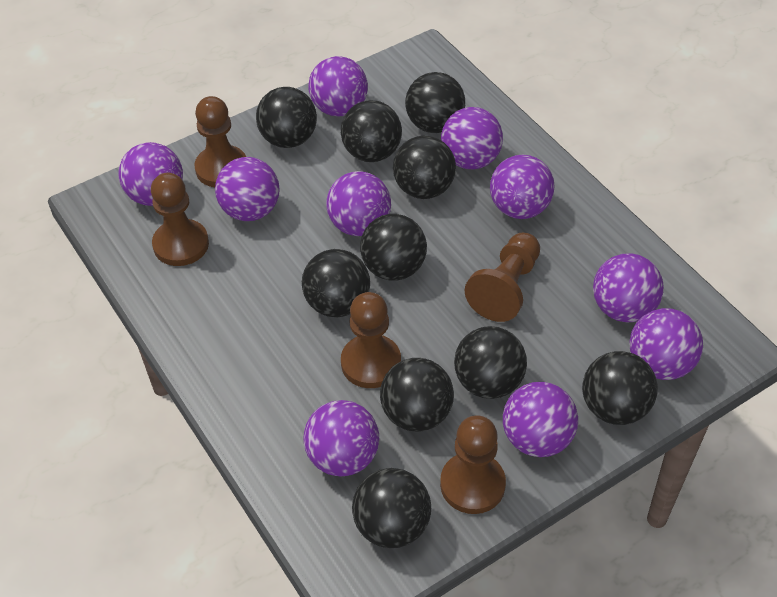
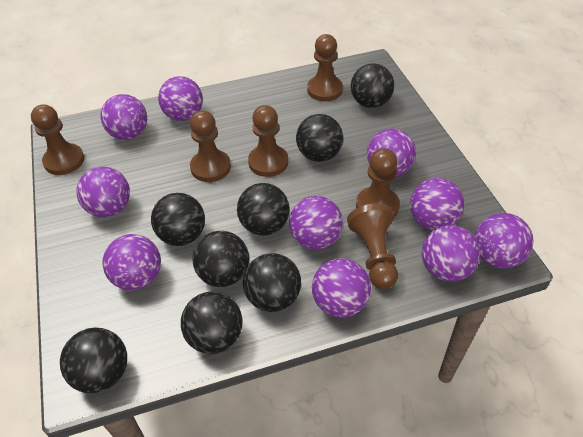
black ball: [256,87,317,148] [302,249,370,317] [341,100,402,162] [352,468,431,548] [360,214,427,281] [380,358,454,432] [393,135,456,199] [405,72,465,133] [454,326,527,399] [582,351,658,425] = 10 -> [60,327,127,393] [151,193,205,246] [181,292,243,354] [192,231,249,287] [237,183,290,236] [243,253,301,312] [296,114,343,162] [351,63,394,108] = 8
brown pawn: [151,173,209,266] [194,96,246,187] [341,292,401,388] [440,415,506,514] [465,233,540,322] = 5 -> [31,104,84,175] [190,110,231,182] [248,105,288,177] [307,34,343,101] [347,203,398,290] [356,148,400,217] = 6

